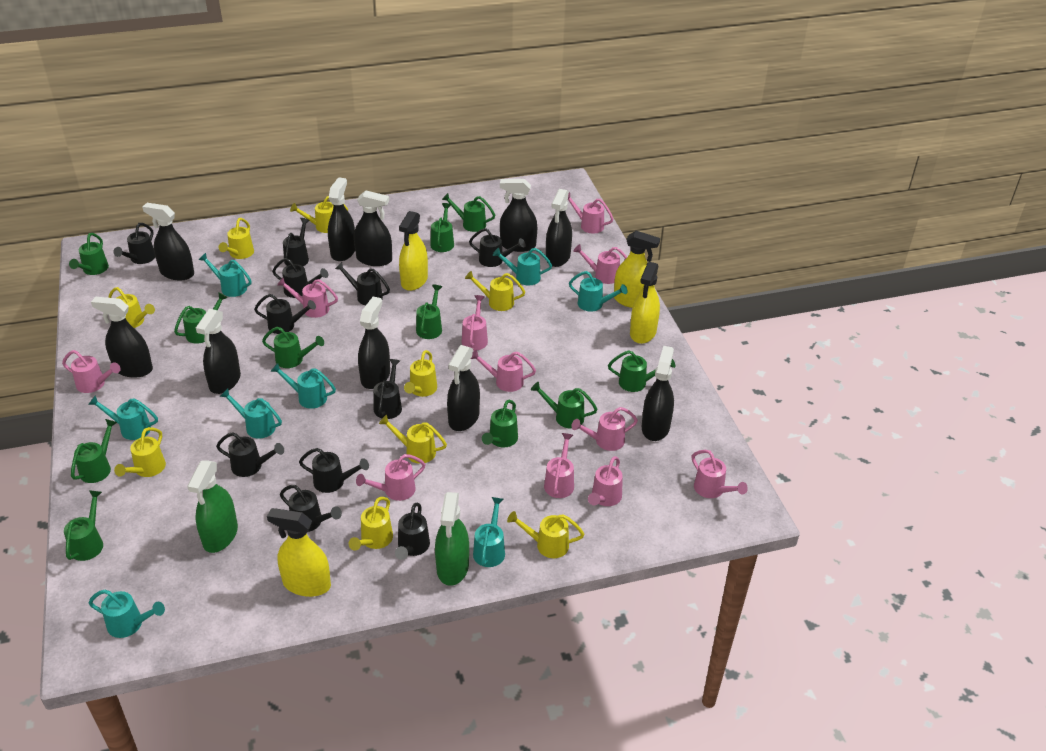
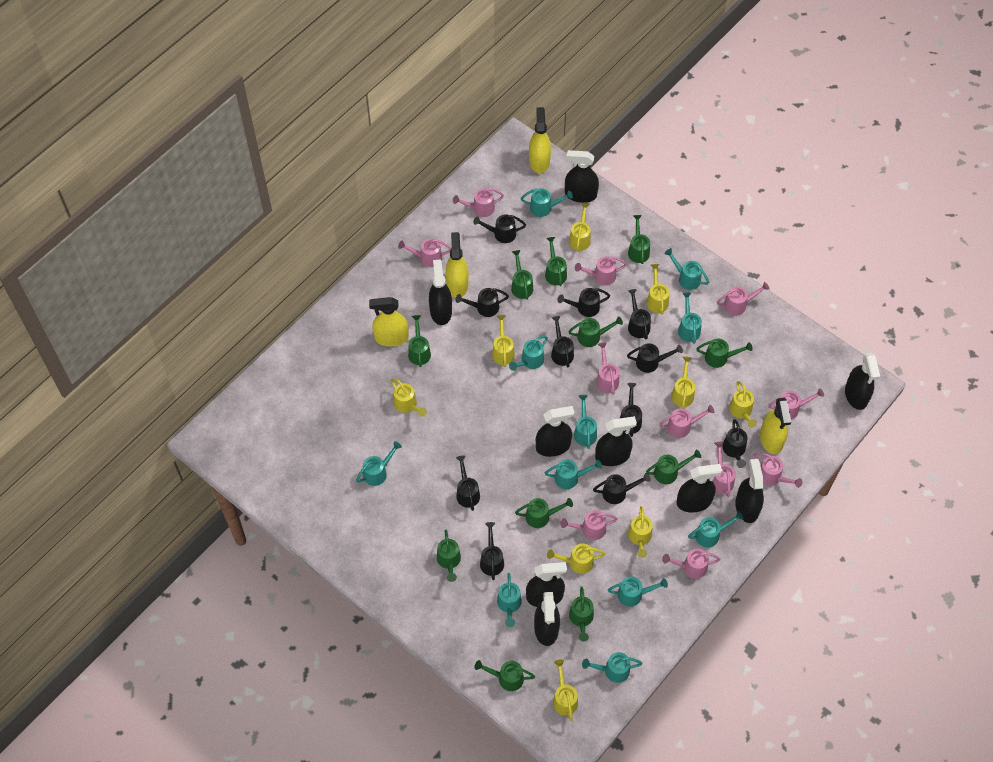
black spray bottle: [91,297,153,378] [142,203,194,280] [196,309,241,394] [328,177,355,261] [354,190,392,266] [358,297,390,389] [447,345,480,431] [500,179,537,252] [546,189,572,267] [642,346,674,441] = 10 -> [429,260,452,325] [526,562,567,607] [534,592,560,646] [536,406,575,457] [565,150,599,203] [595,416,637,466] [677,464,722,512] [735,459,764,523] [845,353,880,410] = 9
green spray bottle: [187,460,238,553] [435,492,469,586] = 2 -> none = 0
turquoise watering can: [88,395,158,440] [89,590,165,638] [199,253,252,297] [220,389,282,439] [271,363,336,409] [473,497,505,567] [493,248,552,285] [569,271,628,311] = 8 -> [356,441,402,486] [497,573,522,627] [509,336,548,371] [521,188,573,217] [545,459,602,489] [574,395,597,449] [582,652,643,683] [608,576,668,607] [664,248,709,290] [678,292,702,344] [688,511,744,547] = 11

